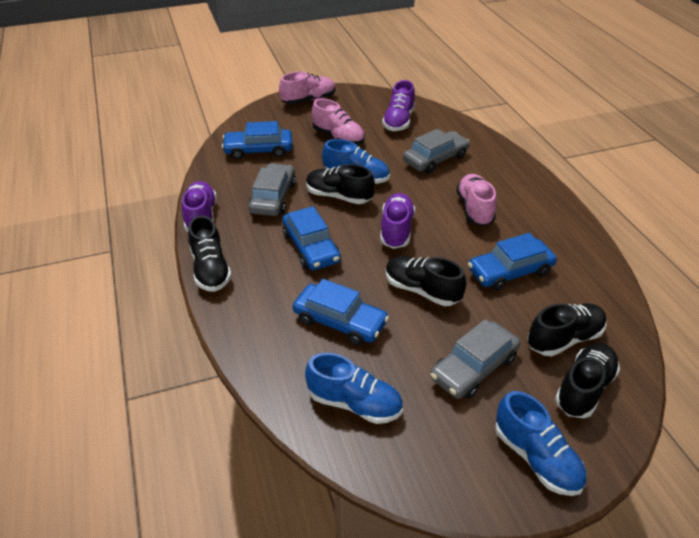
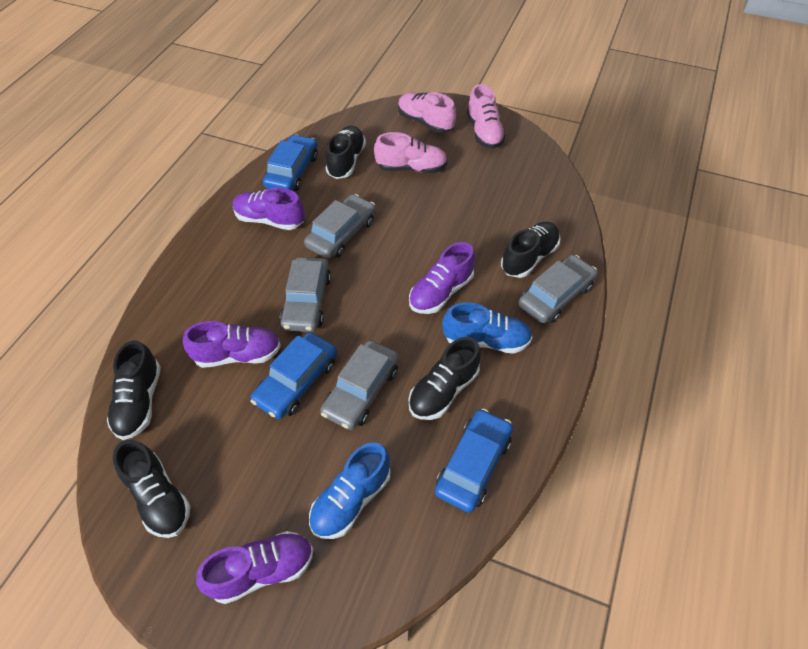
blue car: [222,121,293,159] [282,206,341,270] [293,279,389,345] [468,233,557,291] = 4 -> [251,332,337,419] [263,134,318,191] [435,409,513,513] = 3
blue shoe: [305,353,403,424] [322,139,390,184] [495,391,587,496] = 3 -> [309,442,390,539] [442,302,532,354] = 2
grey car: [248,163,296,216] [403,129,470,174] [430,319,521,399] = 3 -> [280,257,331,332] [304,194,376,259] [320,340,399,430] [518,255,597,323] = 4
purple shoe: [182,181,217,232] [380,193,415,249] [382,80,415,131] = 3 -> [183,321,281,368] [196,531,313,604] [233,187,305,230] [409,242,475,314] = 4

